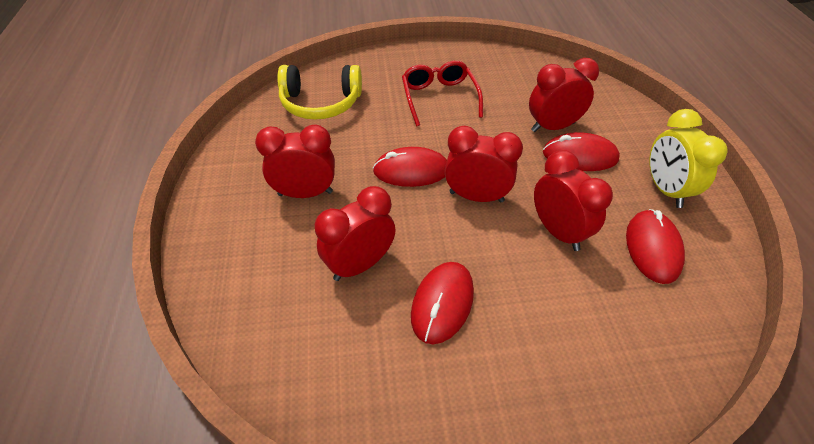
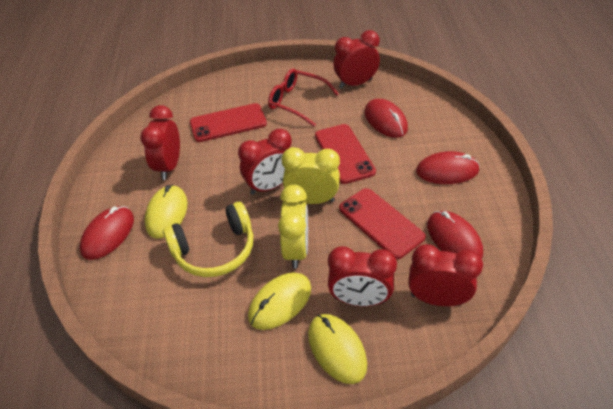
red phone: none = 0 -> [190,103,267,142] [315,124,376,184] [339,188,426,259] = 3
yellow clock: [649,109,728,208] = 1 -> [278,185,308,269] [281,147,340,204] = 2
yellow mouse: none = 0 -> [145,185,187,239] [248,273,311,330] [308,314,367,384] = 3

